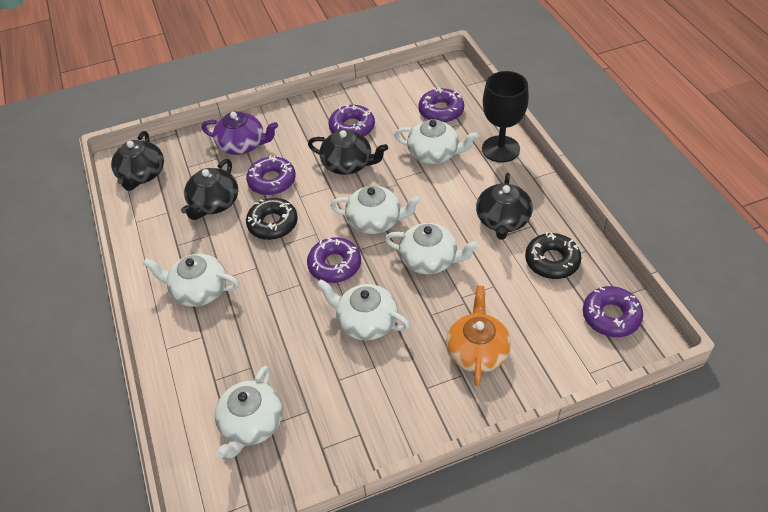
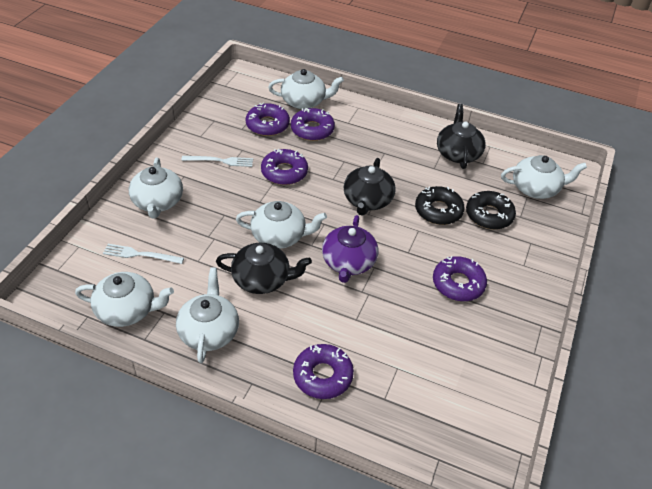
black goblet: [482,71,529,163] = 1 -> none = 0
black teapot: [111,131,164,191] [181,159,238,220] [308,130,388,175] [476,173,533,240] = 4 -> [216,243,312,294] [344,158,396,216] [437,104,486,169] = 3
orange teapot: [446,286,511,386] = 1 -> none = 0
white fork: none = 0 -> [103,244,184,264] [181,156,253,167] = 2

